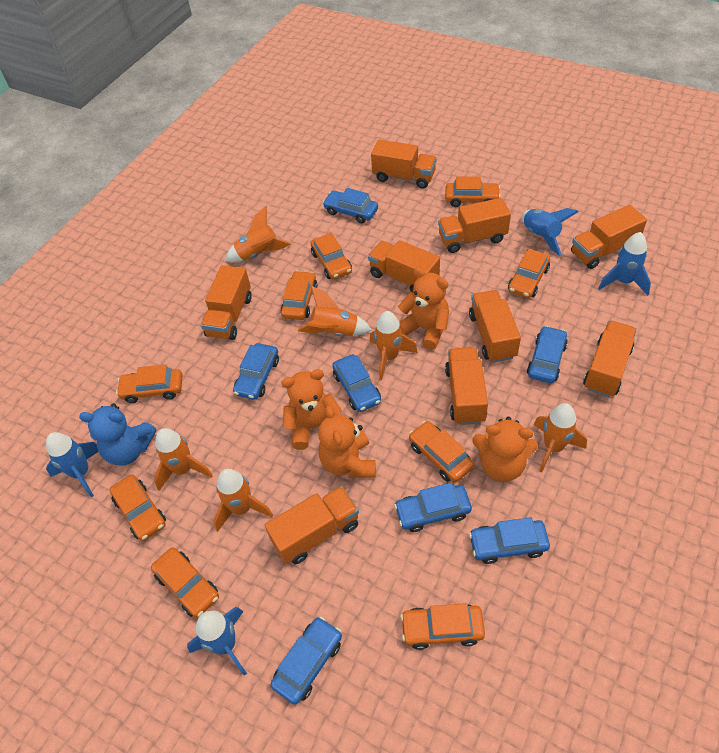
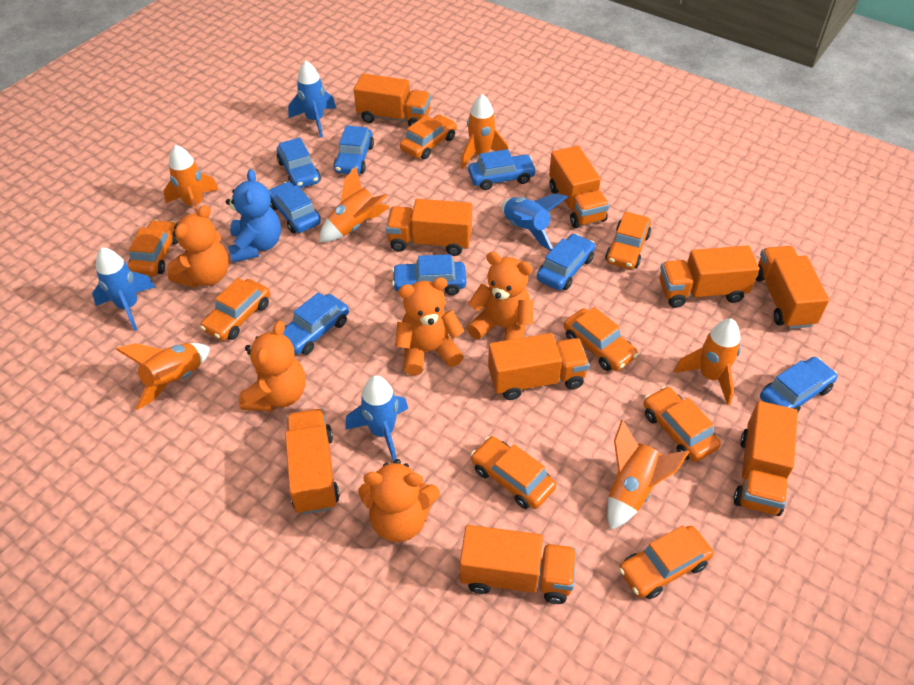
blue car: [233,343,279,400] [270,616,342,705] [323,188,378,223] [332,354,381,412] [394,483,472,532] [469,517,550,564] [527,326,568,383] = 7 -> [268,182,321,233] [277,137,321,188] [283,292,349,355] [333,125,374,174] [392,254,466,295] [468,149,537,190] [537,234,595,290] [760,357,838,413] = 8
orange car: [110,475,166,541] [116,364,183,403] [151,547,219,618] [280,271,317,320] [310,233,352,280] [400,603,485,650] [409,421,474,483] [445,176,500,207] [508,249,550,298] = 9 -> [128,220,178,276] [200,278,270,341] [400,114,457,159] [471,436,556,509] [564,307,638,371] [605,212,651,269] [619,525,713,599] [644,386,721,462] = 8
orange teddy bear: [281,369,342,450] [318,405,376,478] [398,267,449,350] [472,417,538,482] = 4 -> [167,205,229,288] [239,321,305,411] [358,459,440,542] [395,277,464,375] [467,252,533,341] = 5

